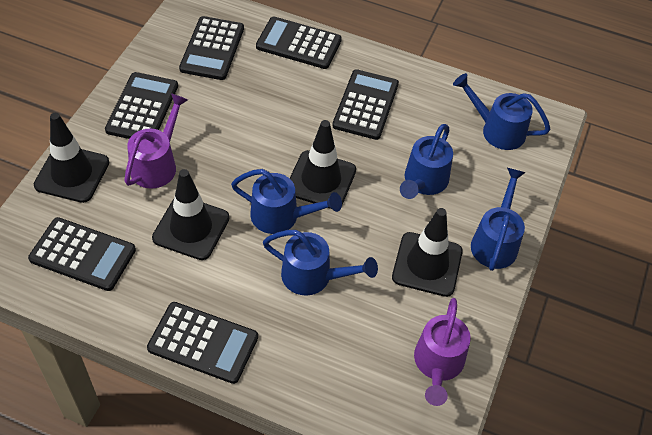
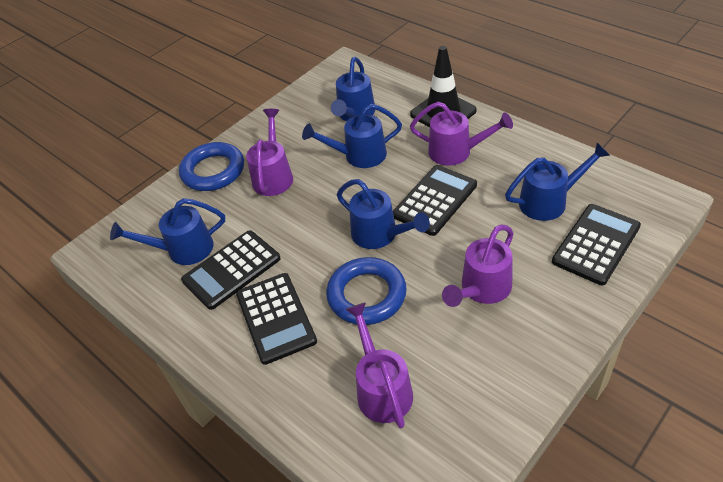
black calculator: [28,217,136,291] [105,72,178,139] [147,302,258,384] [179,16,244,80] [256,17,342,69] [332,69,399,140] = 6 -> [181,230,281,310] [236,273,317,365] [393,165,477,236] [552,204,641,285] = 4
black traffic cone: [34,113,109,203] [152,169,230,260] [290,120,356,209] [392,208,463,297] = 4 -> [410,46,477,127] = 1
blue ring: none = 0 -> [179,142,244,191] [326,257,407,325] = 2
purple watering can: [124,93,188,188] [414,298,471,406] = 2 -> [246,109,293,196] [345,302,413,428] [410,102,513,165] [442,224,514,307] = 4

